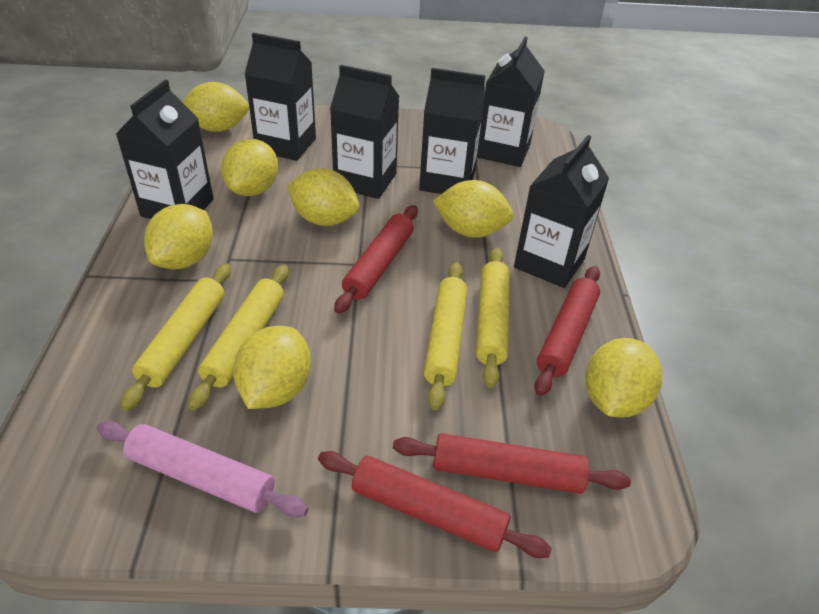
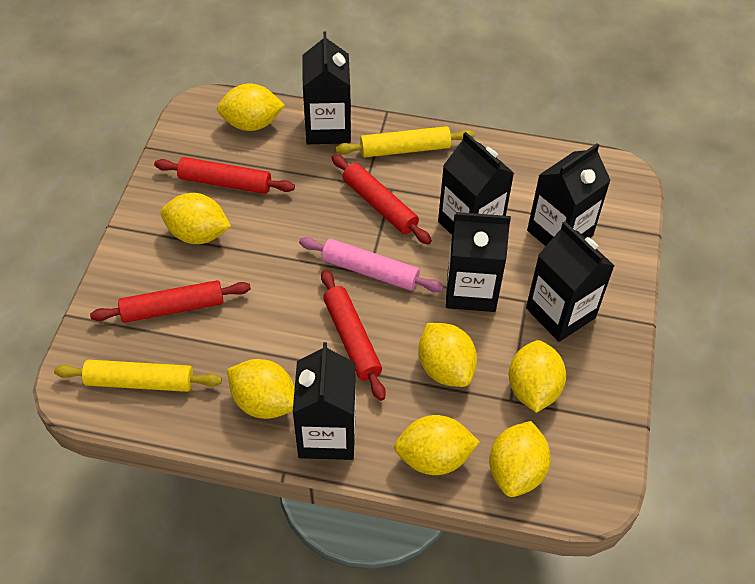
yellow rolling pin: [120,264,231,411] [188,265,289,410] [424,262,467,410] [476,248,510,388] = 4 -> [54,360,222,392] [336,126,475,157] = 2

